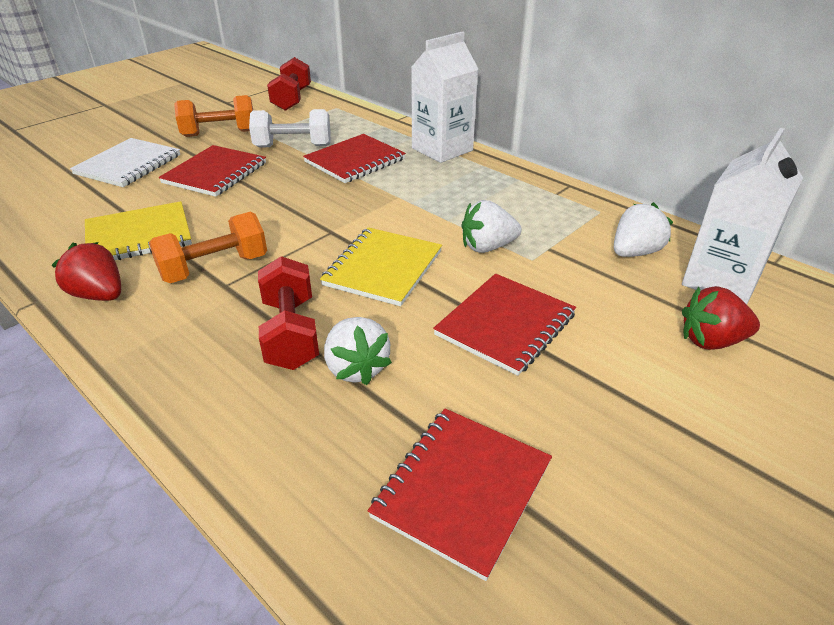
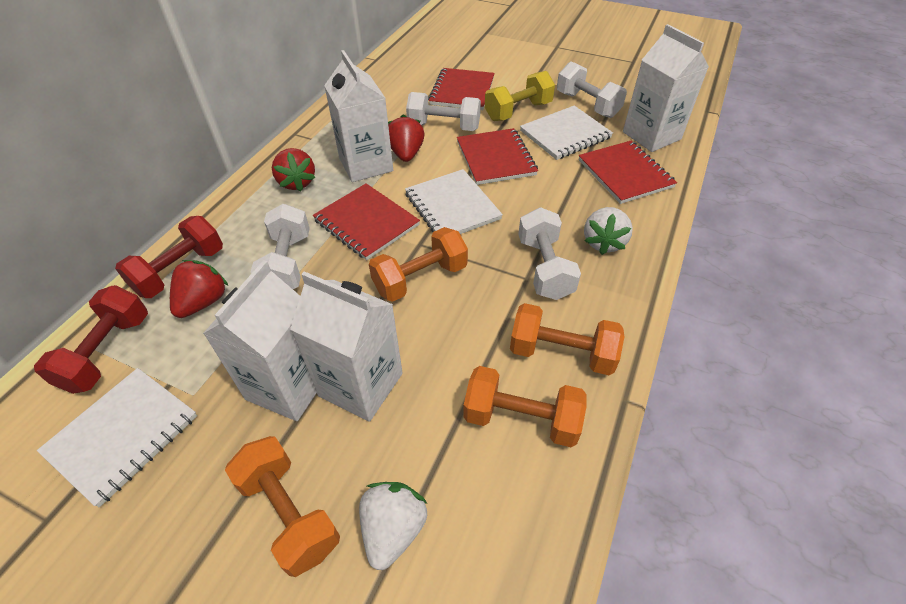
orange dumbbell: [149,212,267,283] [174,95,253,137] = 2 -> [225,436,340,577] [369,227,468,302] [463,366,587,447] [510,303,624,375] = 4
red strawberry: [52,242,121,301] [682,286,760,350] = 2 -> [170,260,228,318] [272,148,316,192] [388,115,424,162] = 3
white carton: [411,31,478,163] [682,128,803,304] = 2 -> [203,260,317,421] [290,271,403,422] [324,50,393,182] [623,24,709,152] = 4
white dumbbell: [249,109,330,148] = 1 -> [251,204,310,289] [406,92,481,131] [518,207,581,300] [557,61,627,118] = 4
white notebook: [70,138,180,187] = 1 -> [37,368,197,507] [405,169,503,234] [520,105,613,160] = 3
white strawberry: [324,317,392,385] [462,200,522,253] [614,202,673,257] = 3 -> [359,482,428,570] [584,207,633,255] = 2
yellow dumbbell: none = 0 -> [485,71,555,121] = 1
yellow notebook: [85,201,192,260] [320,227,442,306] = 2 -> none = 0

